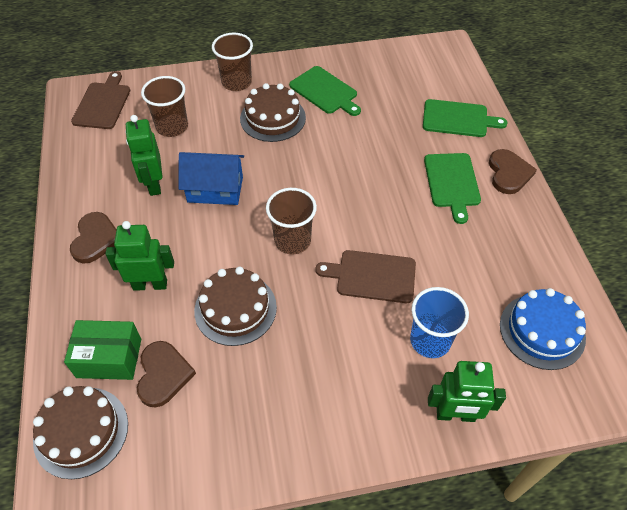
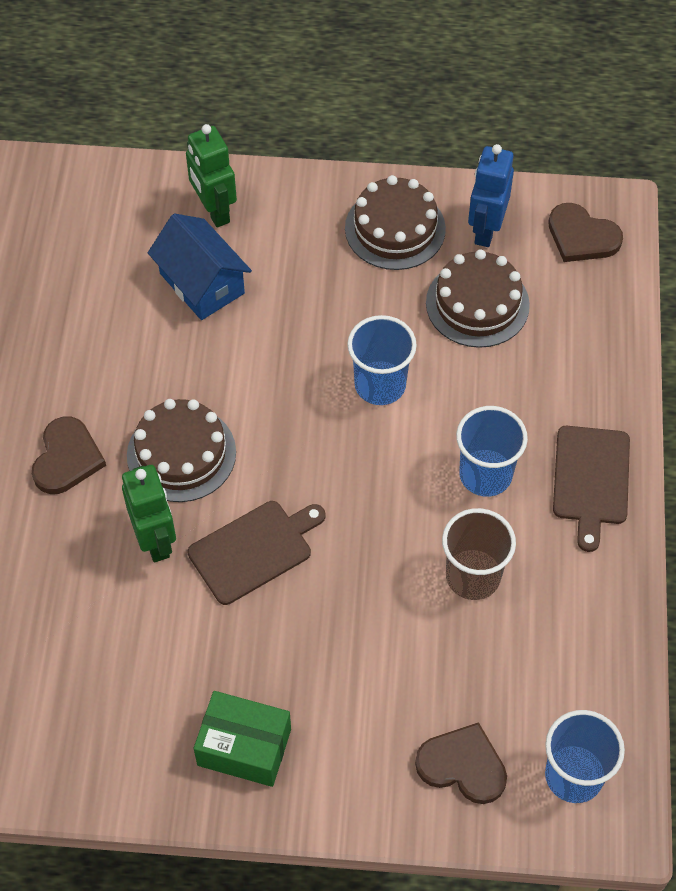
blue cake: [500,288,586,370] = 1 -> none = 0
blue cup: [410,287,469,358] = 1 -> [347,315,417,405] [456,406,528,497] [545,710,625,803] = 3
blue robot: none = 0 -> [468,144,514,247] = 1
brown cup: [141,76,188,137] [212,33,253,91] [266,188,317,254] = 3 -> [442,508,516,600] = 1
green cutting board: [289,66,361,116] [423,99,508,137] [424,153,481,224] = 3 -> none = 0
green robot: [105,221,174,291] [126,115,163,196] [428,361,506,422] = 3 -> [122,465,176,562] [186,124,237,227] = 2

